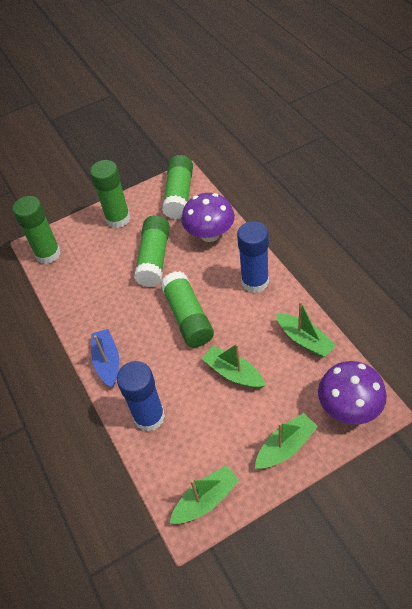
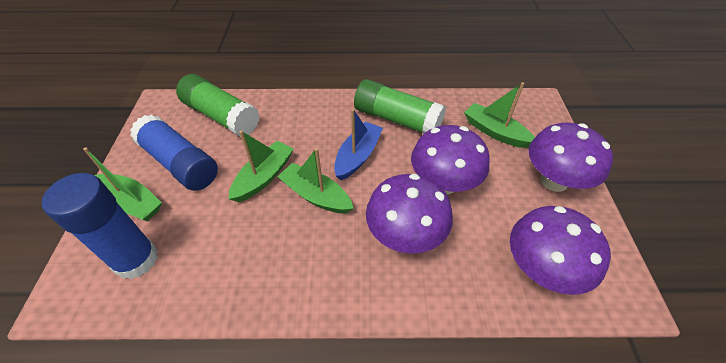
green glue stick: [13,196,61,264] [90,160,130,228] [134,216,170,287] [160,271,214,347] [162,155,193,219] = 5 -> [176,74,260,137] [354,79,446,134] = 2
purple mushroom: [181,193,235,242] [318,361,387,425] = 2 -> [366,174,453,254] [411,125,490,194] [510,206,611,295] [528,123,613,192] = 4

